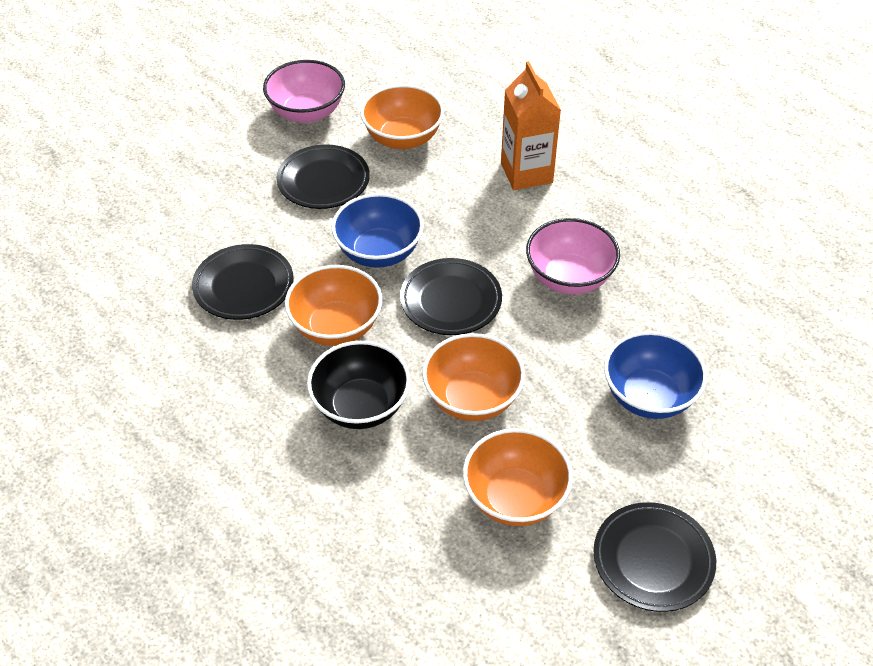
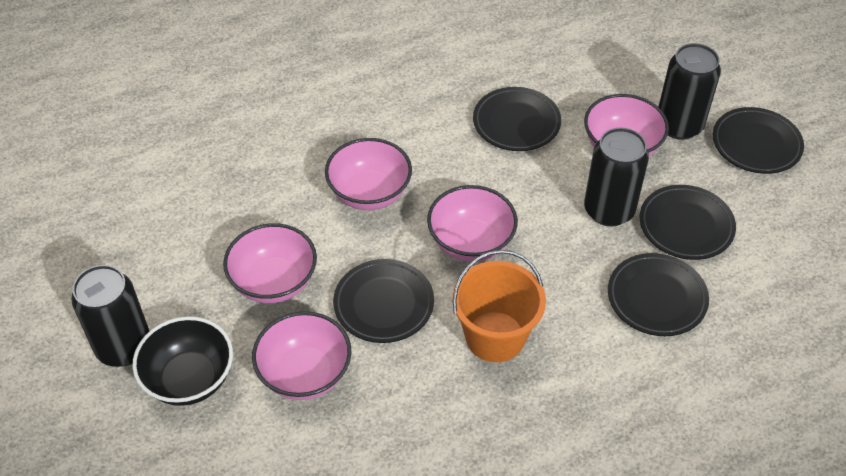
black can: none = 0 -> [71,265,149,367] [584,128,649,227] [659,43,721,140] = 3
black plate: [192,244,294,320] [276,145,370,209] [400,258,502,335] [594,502,716,612] = 4 -> [333,259,434,343] [473,87,561,151] [608,253,709,336] [639,185,736,260] [713,107,804,174] = 5
blue bowl: [332,193,424,268] [604,331,707,419] = 2 -> none = 0
orange bowl: [285,265,382,346] [360,84,444,149] [422,333,525,421] [463,428,573,526] = 4 -> none = 0
orange bucket: none = 0 -> [452,250,546,362] = 1
orange carton: [501,61,561,190] = 1 -> none = 0
pink bowl: [263,60,345,123] [526,218,620,295] = 2 -> [223,223,317,304] [252,311,352,400] [325,138,412,210] [427,185,518,262] [584,94,669,156] = 5

